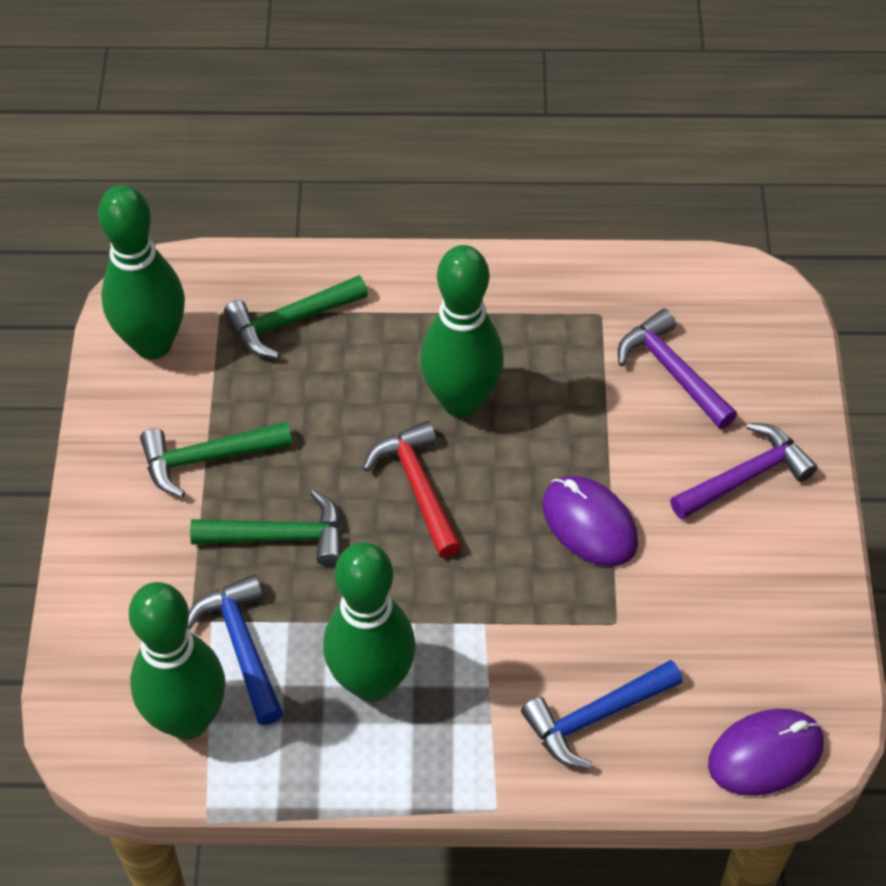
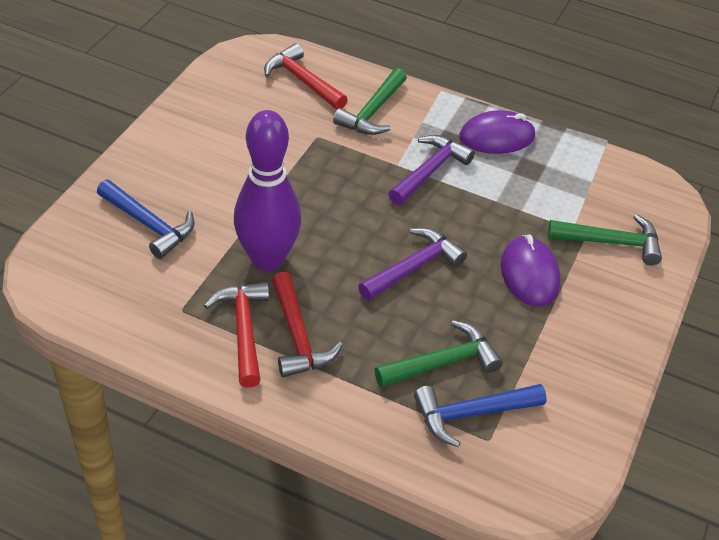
green bowling pin: [98,185,185,359] [129,582,225,740] [323,542,416,702] [420,245,504,417] = 4 -> none = 0
purple bowling pin: none = 0 -> [234,110,301,271] = 1
red hammer: [363,421,462,558] = 1 -> [204,281,269,388] [264,43,348,110] [272,272,343,378] = 3

